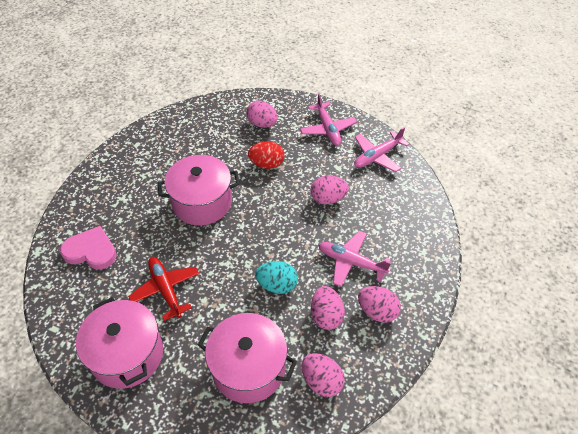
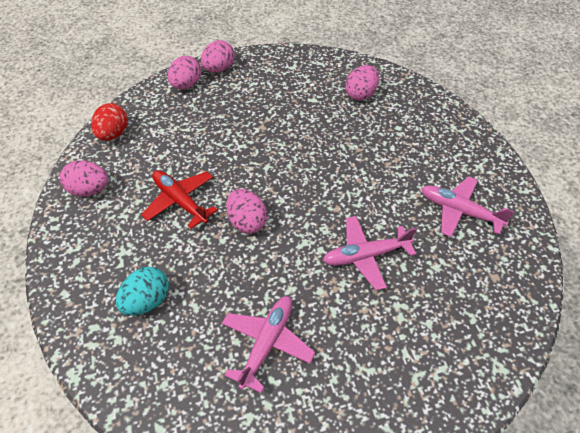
pink heart: [60,226,117,269] = 1 -> none = 0
pink pot: [76,297,163,389] [158,155,240,225] [198,313,297,403] = 3 -> none = 0

